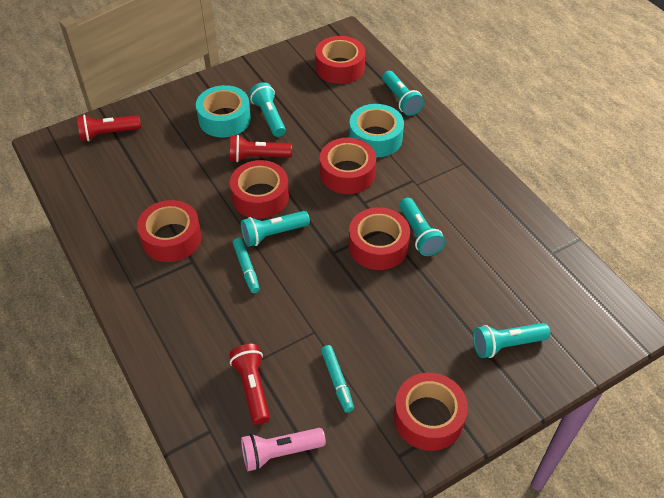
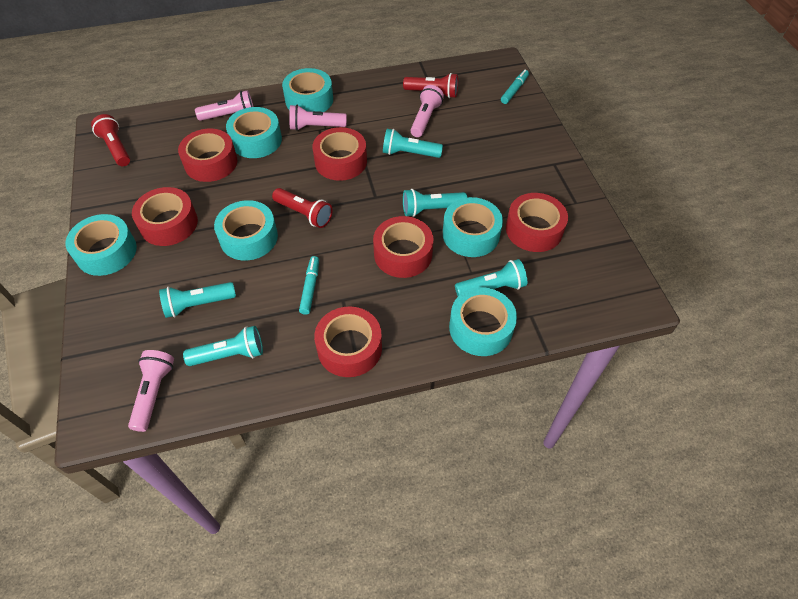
pink flashlight: [241,428,326,471] = 1 -> [128,350,174,432] [195,90,254,121] [289,105,347,131] [410,85,444,137] = 4
turquoise tape: [196,85,251,137] [349,104,404,157] = 2 -> [65,214,137,276] [214,200,278,261] [226,107,282,158] [282,68,333,112] [443,197,503,257] [449,287,517,356] = 6

